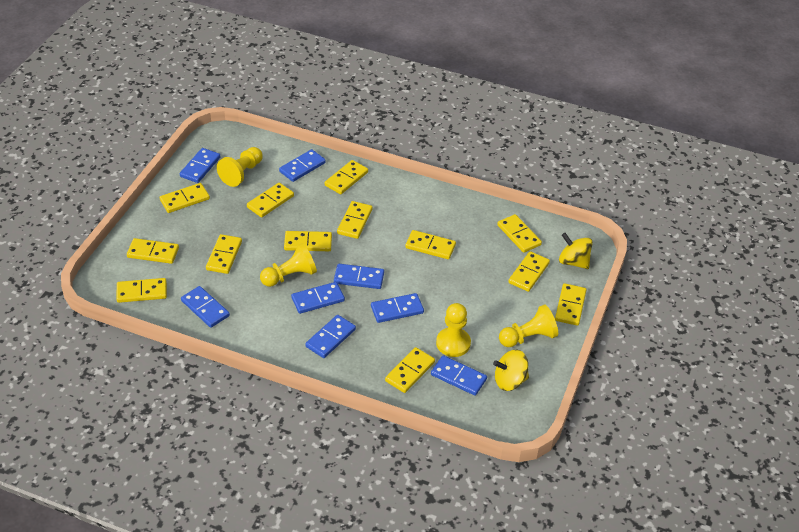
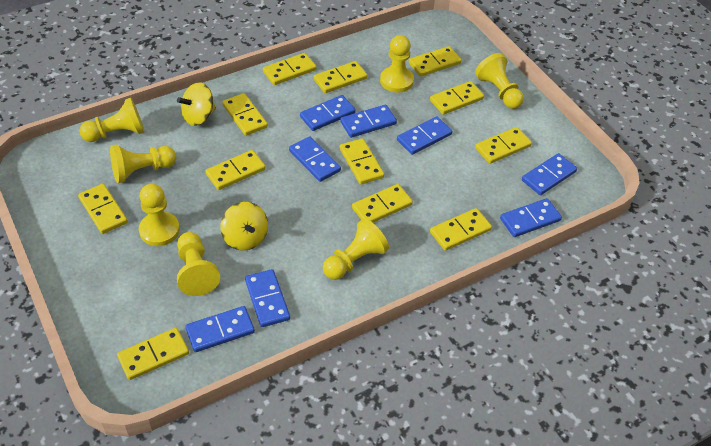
yellow domino: [116,278,167,303] [127,238,179,264] [160,183,210,213] [206,234,242,274] [247,183,294,218] [284,231,332,251] [325,160,368,194] [337,201,373,239] [385,347,435,393] [405,230,456,259] [497,214,542,253] [508,251,550,292] [555,283,586,326] = 13 -> [78,184,128,234] [117,328,189,380] [205,150,266,190] [222,93,268,136] [263,53,316,85] [314,61,367,93] [340,138,384,184] [352,184,413,223] [409,46,461,77] [430,81,484,115] [430,208,492,251] [475,127,532,164] = 12
yellow pawn: [217,147,263,187] [260,243,317,287] [436,303,471,357] [499,305,558,347] = 4 -> [79,98,145,142] [110,144,176,183] [139,184,180,246] [177,232,220,296] [323,218,389,280] [380,35,414,93] [475,53,524,109] = 7

